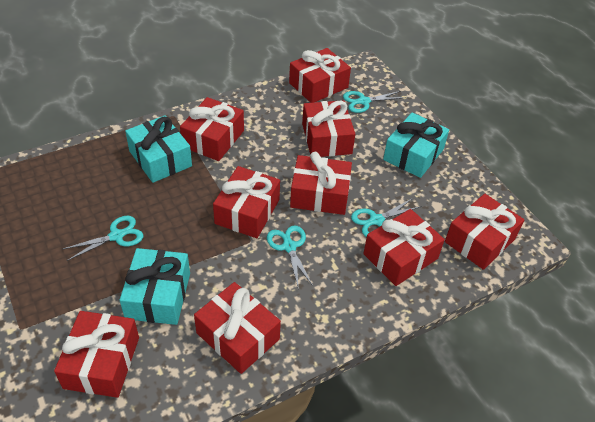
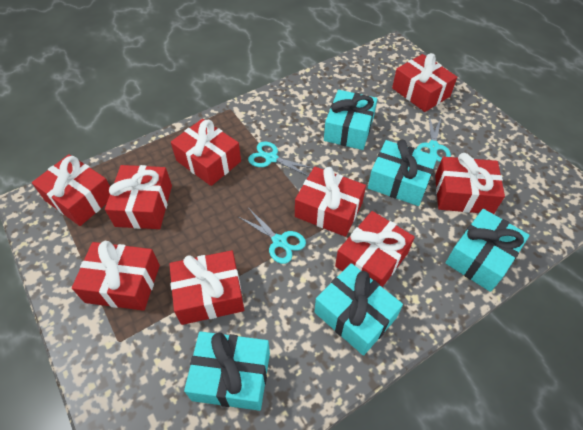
turquoise gift: [120,248,190,325] [125,115,192,183] [383,112,449,178] = 3 -> [184,331,270,411] [314,263,403,356] [324,90,377,150] [368,139,438,206] [446,209,530,292] = 5
turquoise scissors: [63,216,143,261] [267,225,313,286] [343,91,406,113] [351,198,422,237] = 4 -> [239,209,306,264] [248,141,313,176] [416,116,451,162] = 3

